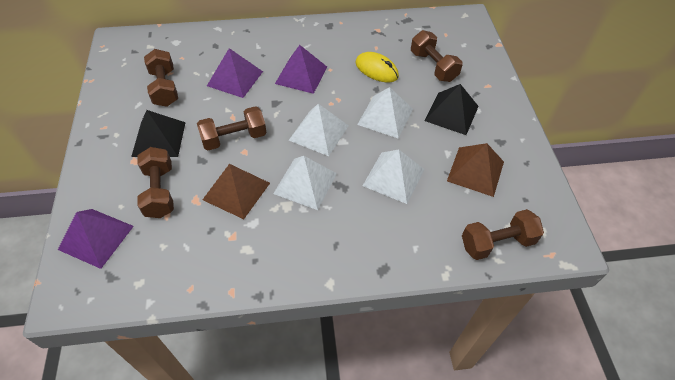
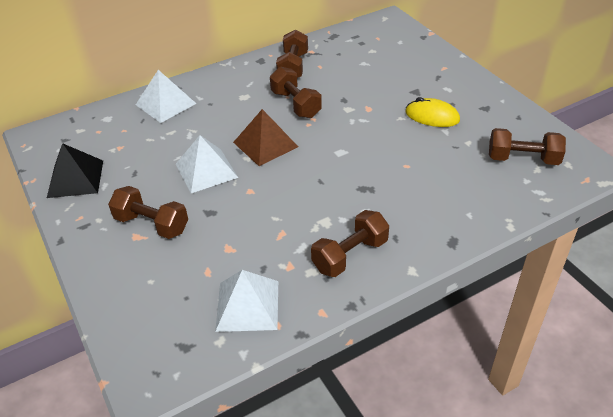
black pyramid: [131,110,186,157] [424,84,479,135] = 2 -> [47,143,103,198] = 1
brown pyramid: [202,164,270,219] [447,143,504,197] = 2 -> [233,109,298,166] = 1
purple pyramid: [58,209,134,269] [207,48,263,98] [275,45,327,94] = 3 -> none = 0
white pyramid: [273,156,337,210] [289,104,348,156] [357,87,413,139] [363,149,424,204] = 4 -> [136,70,196,123] [176,135,238,193] [215,270,278,332] = 3

